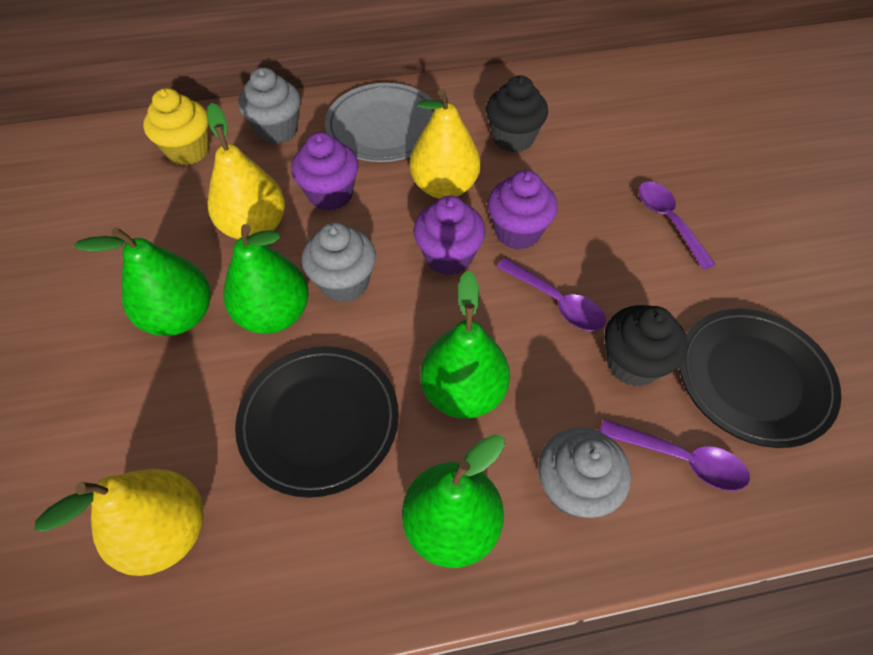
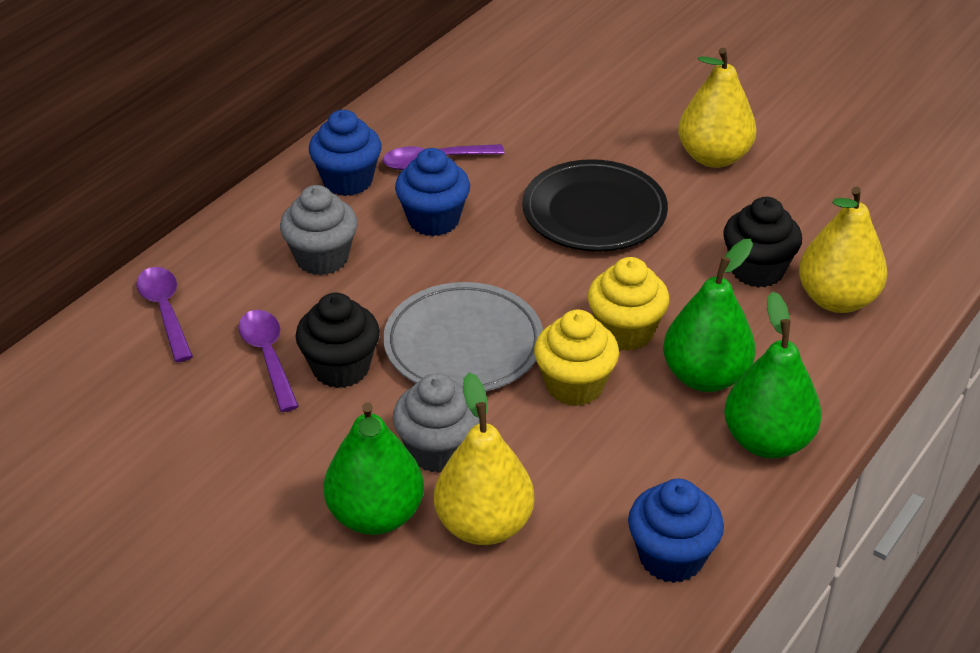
black plate: [235,346,399,498] [679,309,841,448] = 2 -> [522,159,668,252] = 1
blue cupcake: none = 0 -> [309,110,381,196] [395,148,470,236] [628,479,724,583] = 3
green pear: [74,227,211,336] [223,224,309,334] [402,434,505,568] [420,270,510,419] = 4 -> [323,402,424,535] [663,239,756,392] [724,292,822,459] = 3
grey cupcake: [238,68,301,144] [302,222,376,302] [538,427,631,518] = 3 -> [280,185,357,275] [393,373,480,473] = 2
purple cupcake: [291,132,359,211] [413,196,486,275] [487,170,558,249] = 3 -> none = 0
yellow cupcake: [143,88,210,165] = 1 -> [534,310,619,406] [588,257,669,351] = 2

